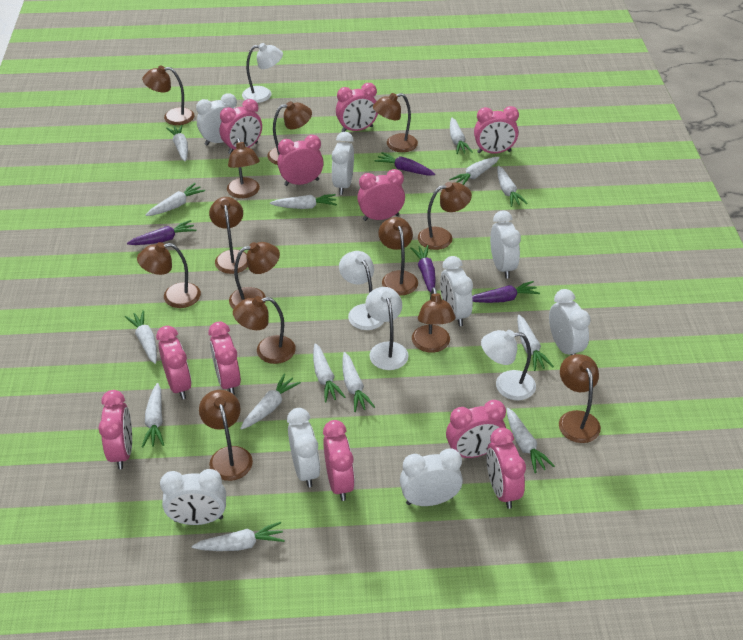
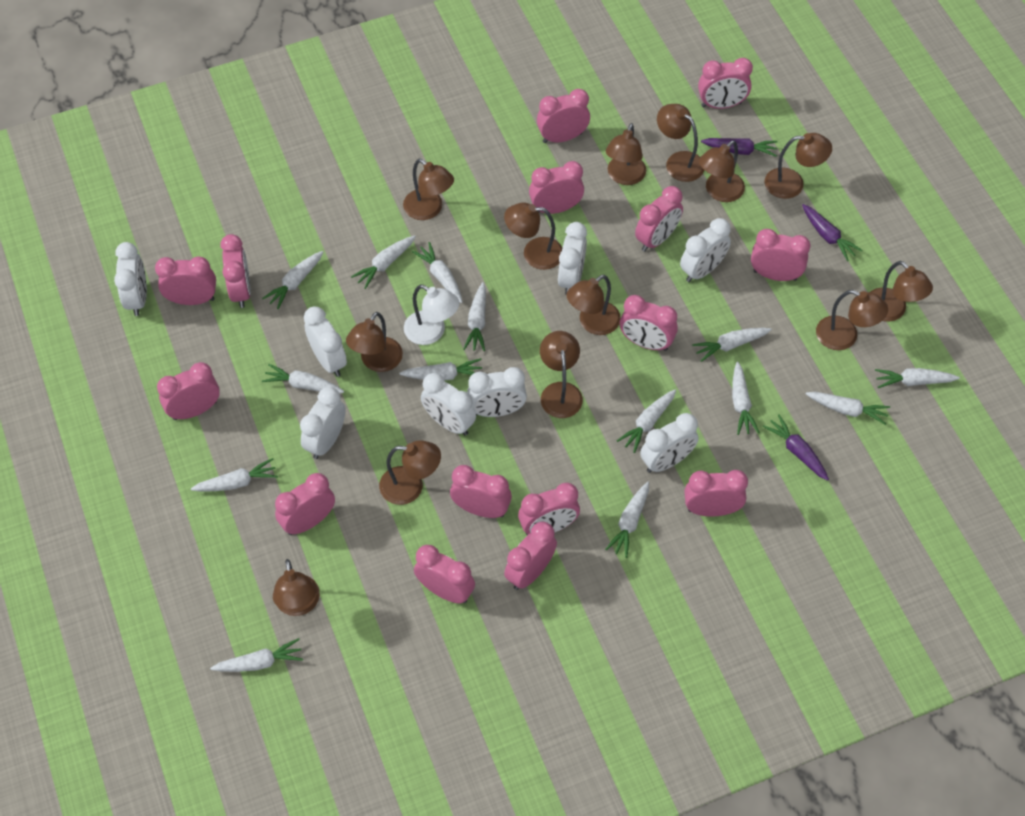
pink clock: [99,390,132,469] [156,326,192,400] [209,322,241,395] [220,99,262,154] [277,135,324,186] [323,420,355,501] [336,83,378,132] [357,169,405,221] [446,400,506,458] [474,106,519,154] [486,427,526,509] = 11 -> [155,256,216,305] [157,362,220,420] [220,234,251,308] [275,473,335,535] [414,545,475,603] [450,465,512,518] [504,522,557,590] [518,483,580,535] [529,161,584,214] [537,89,590,143] [620,295,678,351] [635,186,683,252] [684,470,748,516] [698,58,753,109] [751,229,810,281] = 15
purple carrot: [127,220,196,245] [375,152,435,176] [410,245,436,293] [472,281,540,303] = 4 -> [701,138,778,157] [763,414,829,481] [802,204,863,261] = 3
white lamp: [242,43,283,103] [339,251,384,330] [365,287,409,370] [481,330,536,400] = 4 -> [404,285,460,345] = 1

